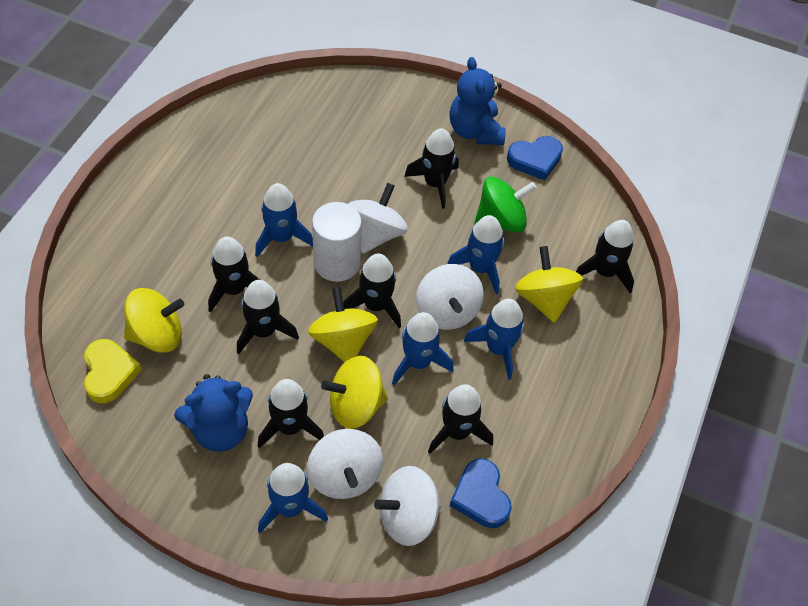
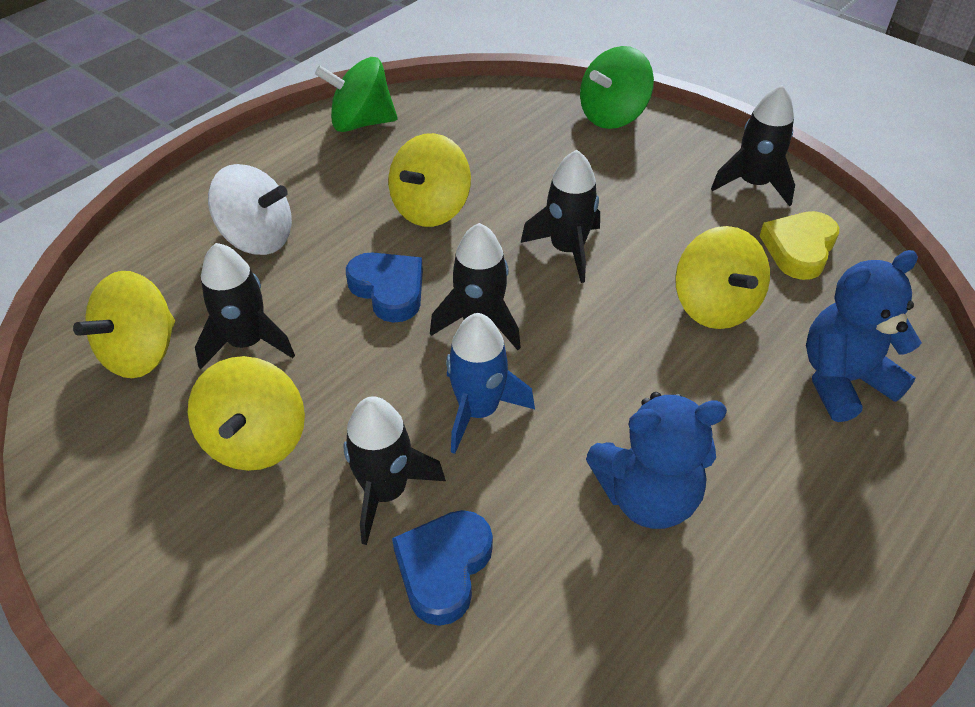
black rocket: [208,236,260,313] [237,280,299,354] [258,379,324,448] [343,254,401,328] [404,128,459,209] [428,384,493,454] [576,220,634,293] = 7 -> [195,243,295,370] [343,396,446,545] [430,223,521,350] [521,150,600,283] [711,85,795,206] = 5
blue rocket: [255,183,313,257] [258,463,328,533] [392,312,454,385] [447,215,504,294] [464,299,524,380] = 5 -> [446,313,535,454] = 1
green spinning top: [474,176,537,233] = 1 -> [315,57,397,132] [580,46,654,129] = 2
white cylinder: [312,202,362,282] = 1 -> none = 0
white spinning top: [307,429,383,499] [348,183,408,254] [374,466,441,546] [416,264,484,330] = 4 -> [208,164,292,255] = 1

